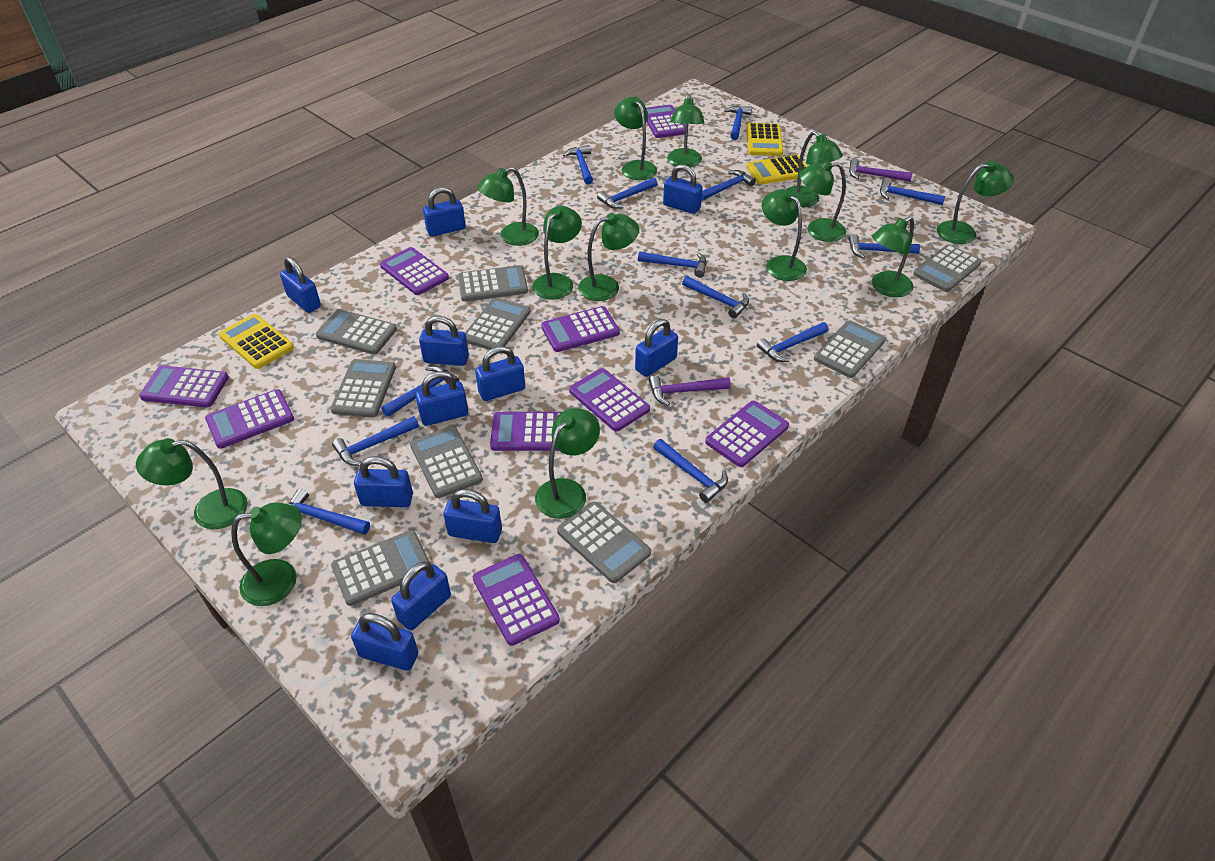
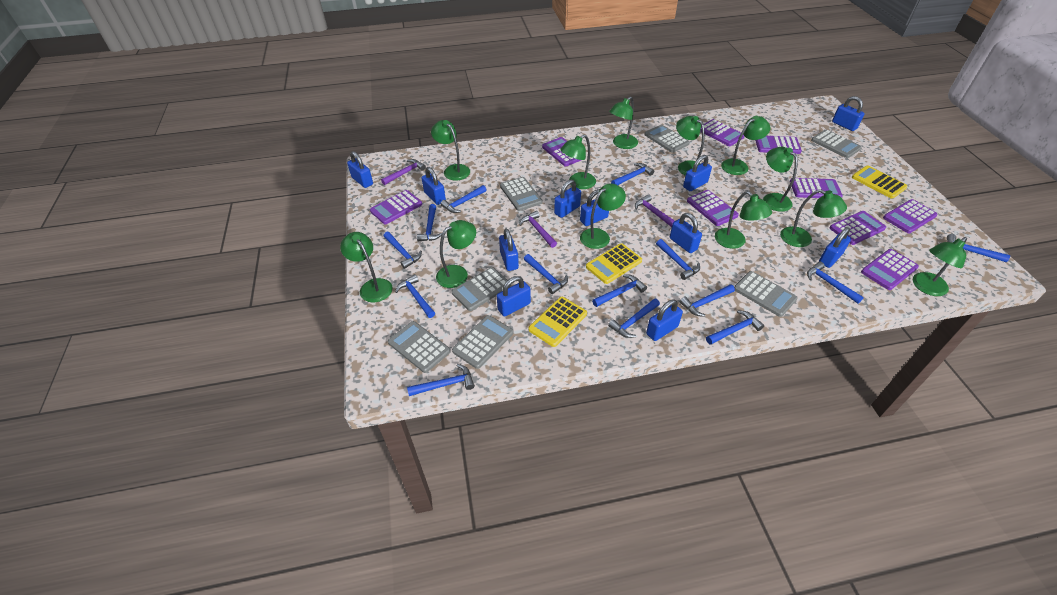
blue hammer: [288,488,370,535] [332,416,419,466] [382,366,459,417] [563,145,593,185] [597,178,657,209] [638,251,707,278] [653,439,728,503] [682,276,749,319] [701,170,756,201] [724,106,752,140] [757,322,828,362] [848,234,920,258] [880,178,945,205] = 13 -> [384,232,422,269] [395,274,435,318] [407,364,475,396] [417,204,442,241] [440,185,486,213] [524,254,568,294] [592,274,647,307] [608,298,660,338] [611,163,654,185] [656,239,700,280] [680,284,735,317] [706,310,764,345] [807,262,864,304] [947,234,1010,262] = 14
green lamp: [136,438,248,529] [231,503,302,606] [477,167,539,246] [532,206,582,300] [535,408,600,519] [578,213,639,301] [614,97,657,180] [667,94,705,168] [762,189,807,281] [786,131,843,207] [799,160,846,242] [872,216,914,297] [937,161,1014,244] = 13 -> [340,232,392,302] [431,120,470,181] [436,220,476,288] [560,135,596,189] [580,183,626,249] [609,96,638,149] [676,116,705,176] [715,191,772,249] [721,116,771,175] [763,147,798,212] [780,189,847,247] [913,237,967,296] = 12
grey calculator: [316,309,397,355] [330,359,396,418] [331,530,430,606] [410,426,483,498] [458,265,528,302] [465,297,531,350] [557,502,651,583] [814,320,886,378] [913,244,982,292] = 9 -> [388,321,451,373] [451,267,511,311] [452,315,513,369] [500,177,543,211] [644,124,690,153] [734,271,798,317] [811,130,862,158] = 7
purple hammer: [649,375,731,406] [849,158,912,182] = 2 -> [381,159,426,185] [519,211,557,248] [635,194,675,227] = 3

